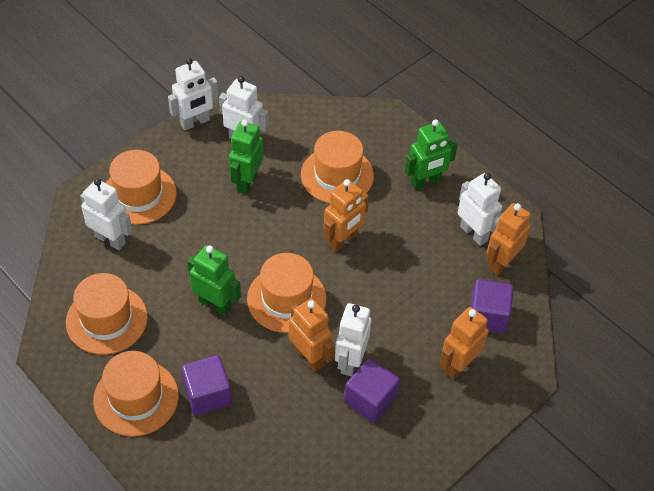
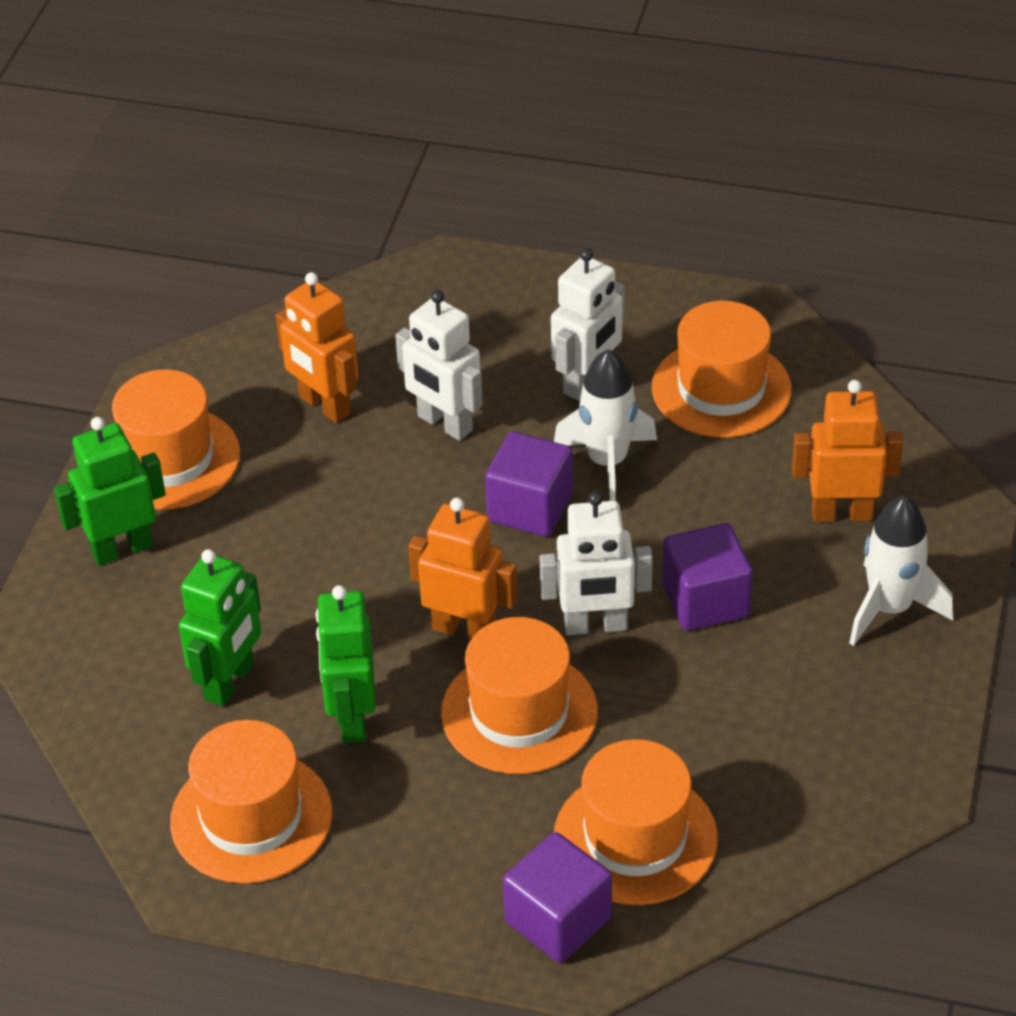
orange robot: [289,298,335,372] [324,179,369,252] [439,307,489,379] [486,203,531,276] = 4 -> [276,272,358,423] [408,497,518,641] [792,380,903,522] = 3
white robot: [80,178,132,250] [168,58,219,130] [219,76,269,139] [335,303,371,377] [458,173,503,246] = 5 -> [395,290,483,441] [540,492,653,635] [551,248,625,401] = 3
white rocket: none = 0 -> [554,349,657,501] [849,495,954,646] = 2

